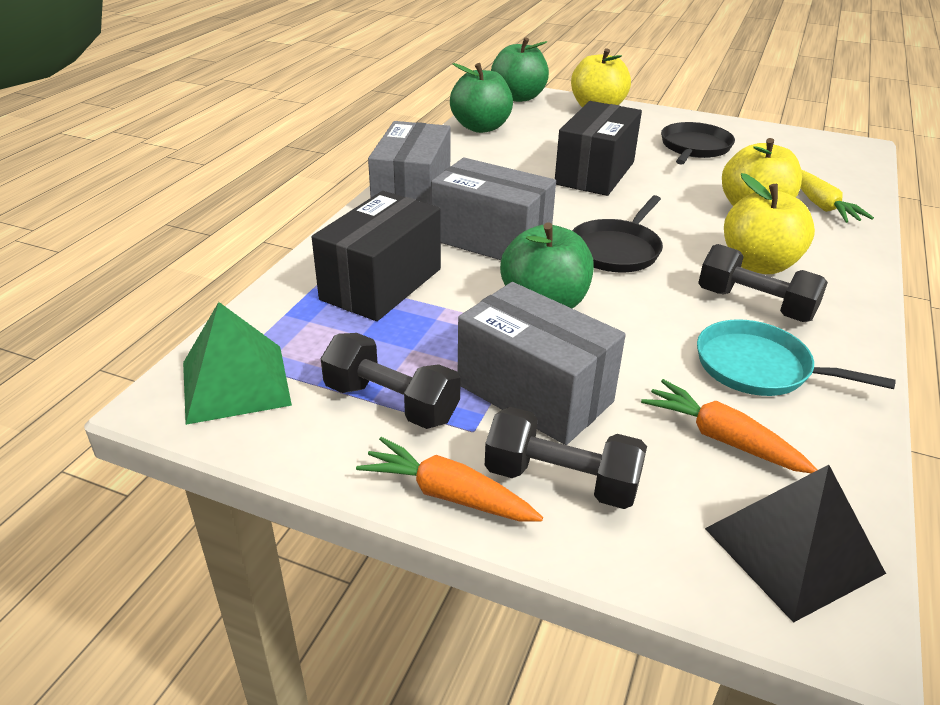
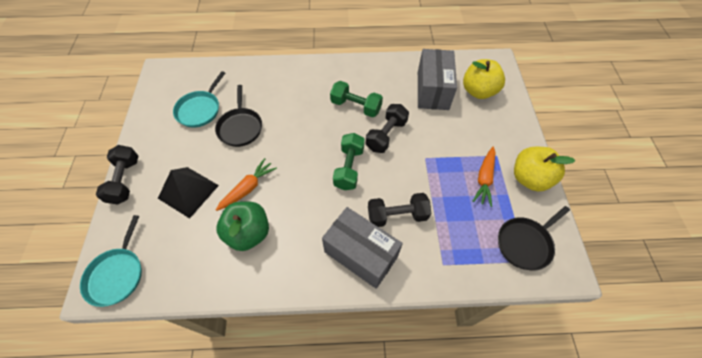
black box: [312,191,441,321] [555,101,642,196] = 2 -> none = 0
green apple: [450,63,513,133] [491,37,549,102] [500,223,594,309] = 3 -> [217,201,269,251] = 1
green dumbbell: none = 0 -> [330,81,383,117] [333,133,365,190] = 2
green pyramid: [183,302,292,425] = 1 -> none = 0
grey box: [368,121,450,205] [431,158,556,260] [458,282,626,445] = 3 -> [322,207,403,289] [418,49,457,110] = 2
turquoise pan: [697,319,896,396] = 1 -> [80,215,142,307] [173,71,225,128] = 2
yellow apple: [571,48,631,107] [722,138,802,206] [724,173,815,274] = 3 -> [463,59,505,99] [514,146,575,192] = 2
yellow carrot: [800,169,874,223] = 1 -> none = 0

